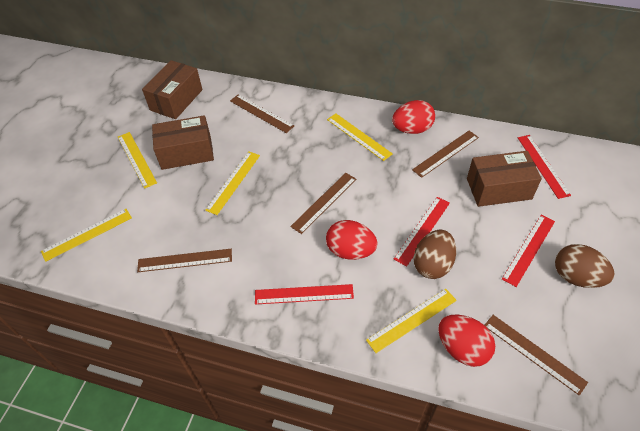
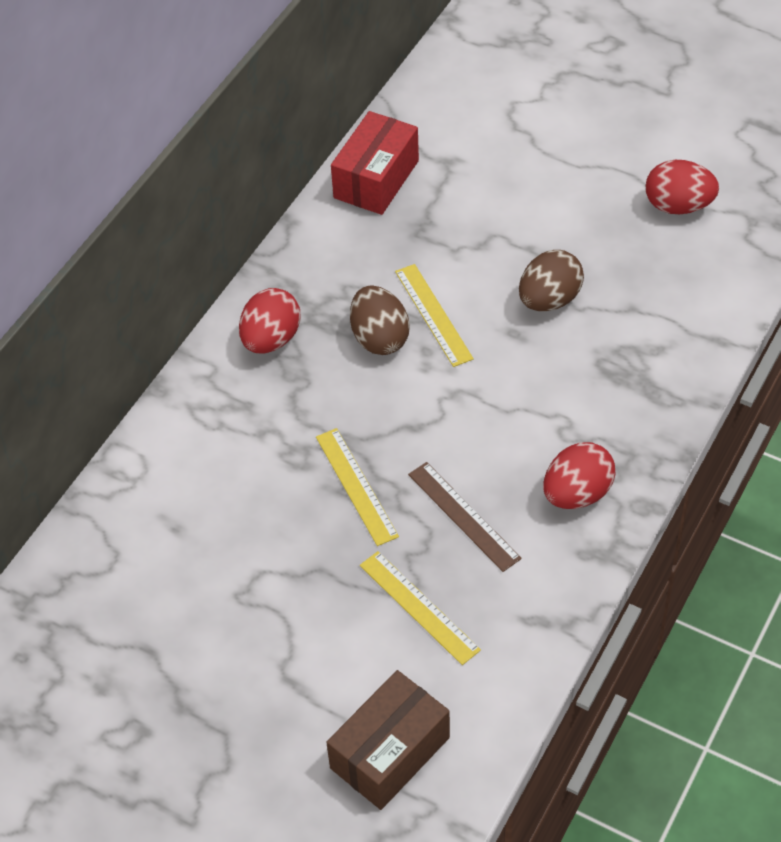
brown box: [142,60,203,119] [152,115,214,170] [467,151,542,207] = 3 -> [326,670,450,810] = 1
brown ruler: [137,249,232,272] [230,94,294,133] [290,173,356,234] [412,131,479,178] [485,315,588,396] = 5 -> [408,462,522,572] = 1
red box: none = 0 -> [331,111,419,215] = 1
red ruler: [255,284,354,304] [394,197,450,266] [502,215,555,287] [518,135,571,199] = 4 -> none = 0
yellow ruler: [41,209,132,262] [118,132,157,189] [205,151,260,215] [327,114,393,161] [366,289,457,353] = 5 -> [316,428,399,546] [360,551,481,665] [395,264,474,367] = 3

